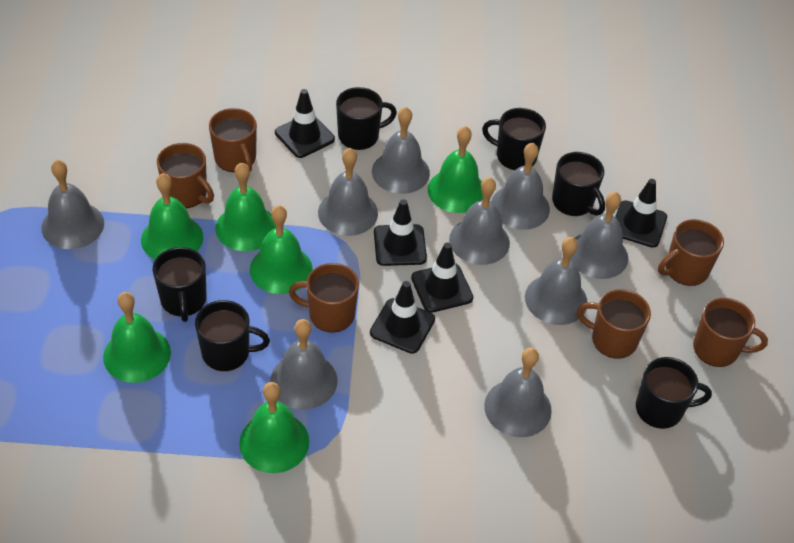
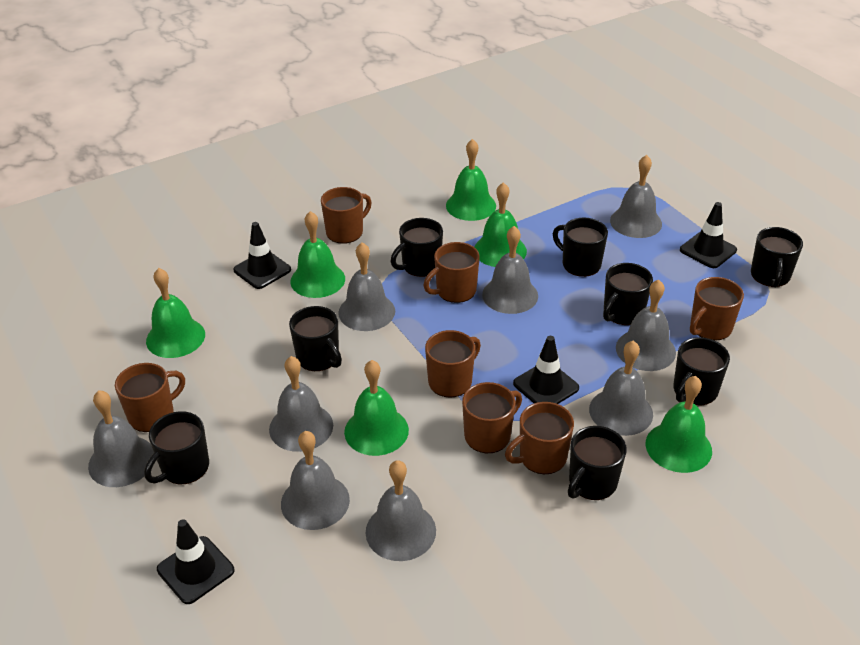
black mug: [152,247,206,322] [195,300,270,371] [336,87,397,150] [482,108,546,170] [552,152,605,216] [636,357,712,429] = 6 -> [144,411,209,484] [289,306,342,371] [391,218,443,277] [553,218,608,277] [568,426,627,500] [603,263,653,325] [673,337,730,405] [751,227,803,287] = 8
black traffic cone: [275,89,335,158] [370,281,435,354] [374,199,427,266] [411,243,473,313] [615,179,667,248] = 5 -> [157,519,234,604] [233,222,291,289] [513,336,579,404] [680,202,737,268] = 4
brown mug: [157,143,214,208] [209,108,257,172] [289,263,359,333] [577,289,651,359] [658,219,724,286] [693,298,768,367] = 6 -> [115,363,185,432] [321,187,372,244] [423,242,480,303] [425,330,481,398] [462,382,522,453] [505,402,574,474] [690,277,744,341] = 7

